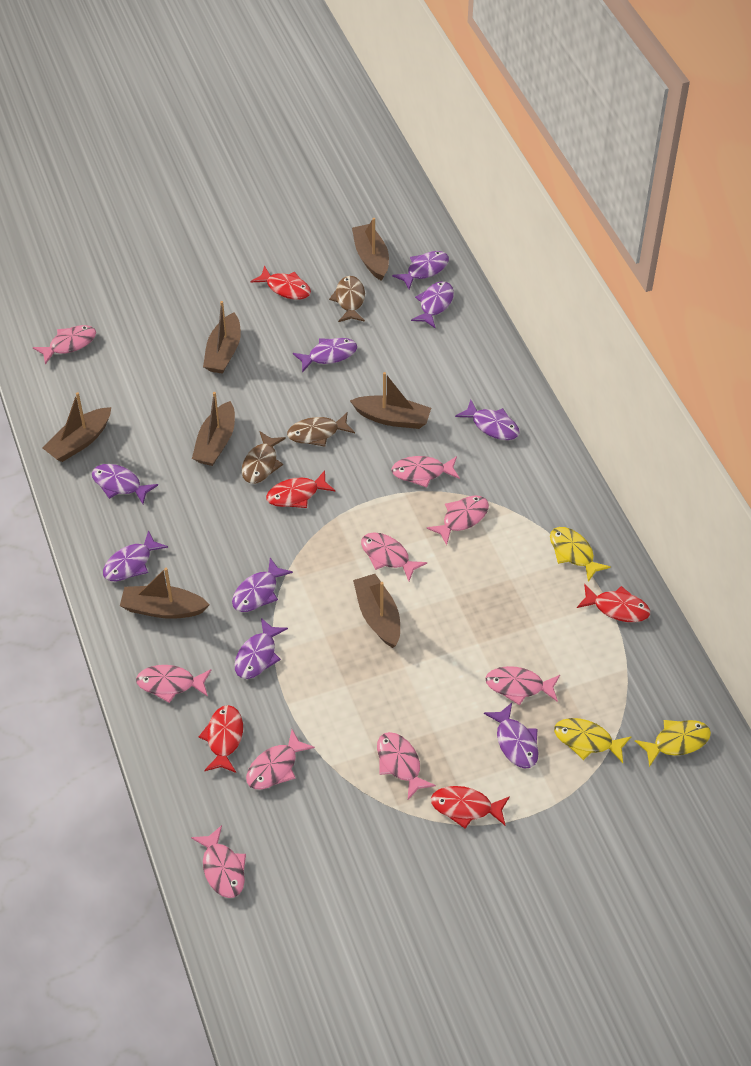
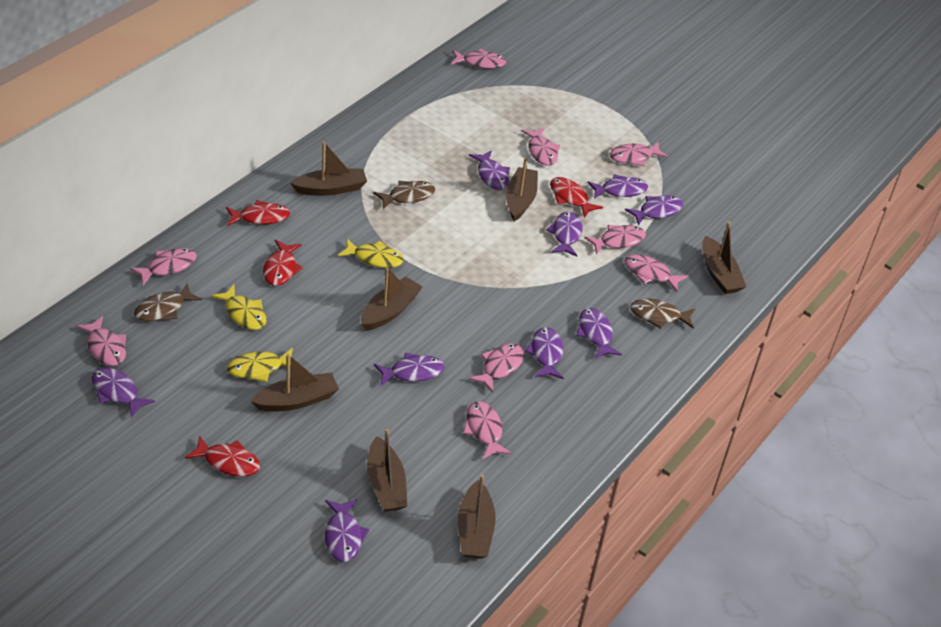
red fish: [199,705,243,773] [250,266,311,300] [266,470,336,508] [431,786,510,829] [577,584,650,622] = 5 -> [185,435,260,477] [226,200,290,226] [263,240,303,286] [550,177,603,218] = 4

